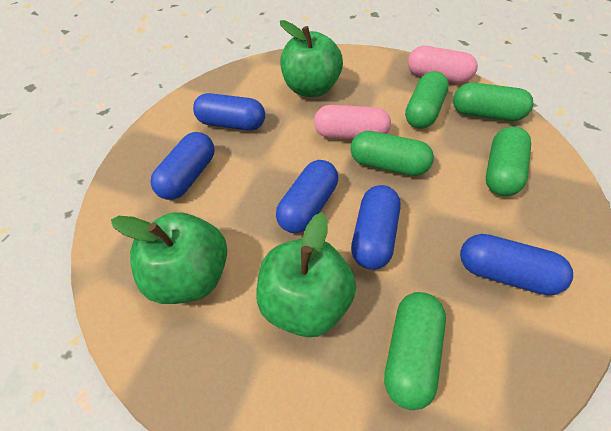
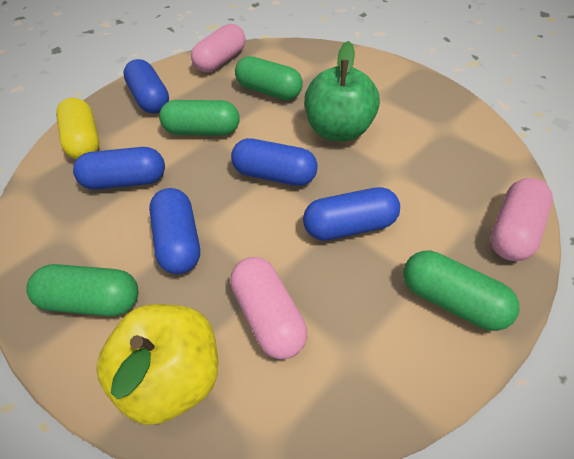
green apple: [111,212,227,304] [257,212,356,337] [280,20,343,97] = 3 -> [304,41,380,141] = 1
green capsule: [351,131,434,176] [384,292,446,410] [405,71,449,129] [453,83,533,121] [486,126,531,196] = 5 -> [26,264,138,316] [159,100,240,136] [235,56,303,100] [404,251,519,331] = 4
pink capsule: [314,105,391,140] [408,46,478,84] = 2 -> [191,24,246,73] [230,257,307,360] [490,178,553,261] = 3
yellow apple: none = 0 -> [97,304,218,425] = 1
yellow capsule: none = 0 -> [56,98,99,160] = 1

